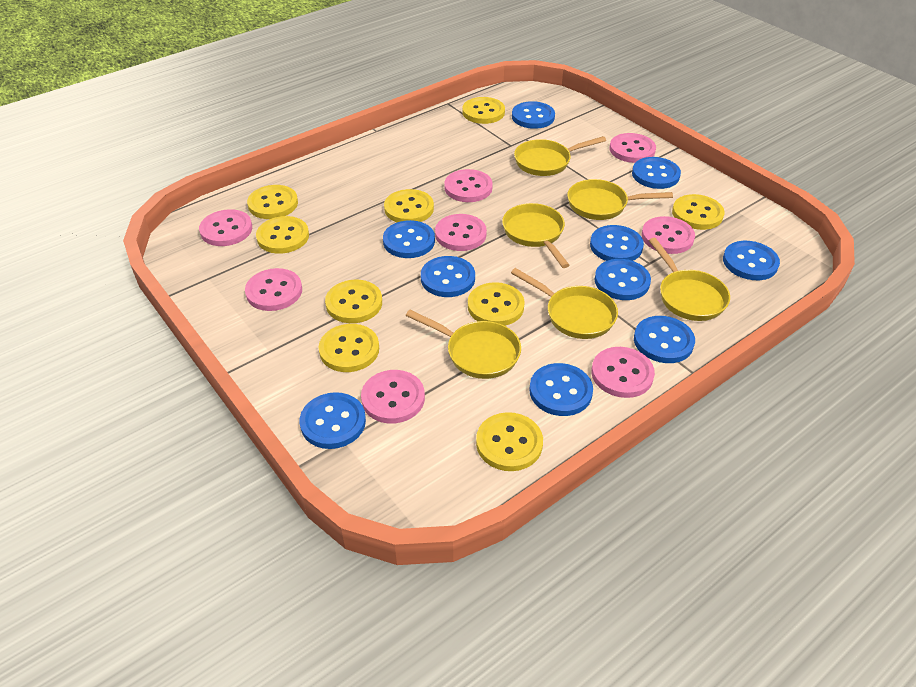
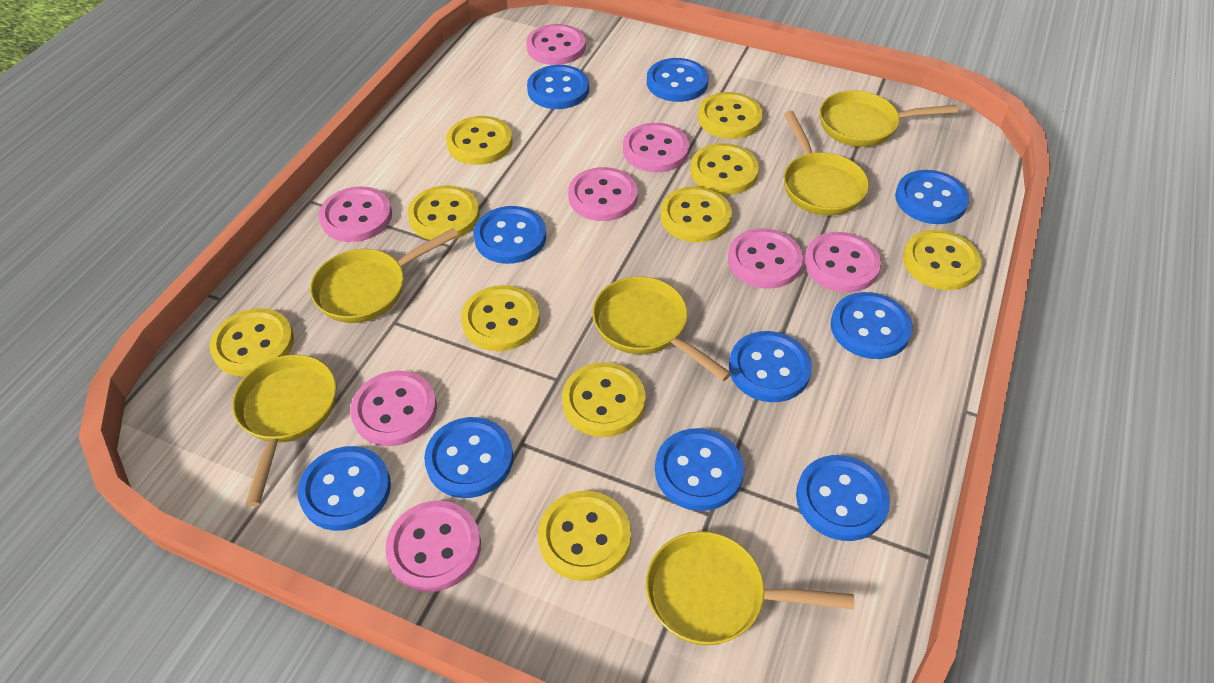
yellow button: [247,185,298,219] [256,216,309,254] [319,324,379,372] [325,280,382,323] [384,189,434,222] [462,97,505,124] [468,282,525,326] [476,412,543,471] [672,194,725,230] = 9 -> [210,308,294,377] [408,185,479,240] [446,116,513,165] [461,285,540,351] [538,491,631,581] [562,362,646,437] [660,186,732,242] [690,143,759,195] [698,92,763,139] [903,230,982,290] = 10

